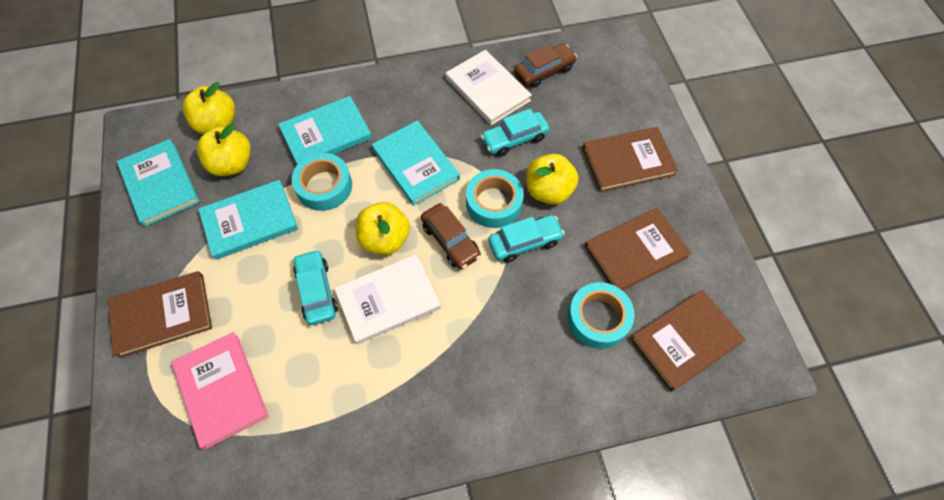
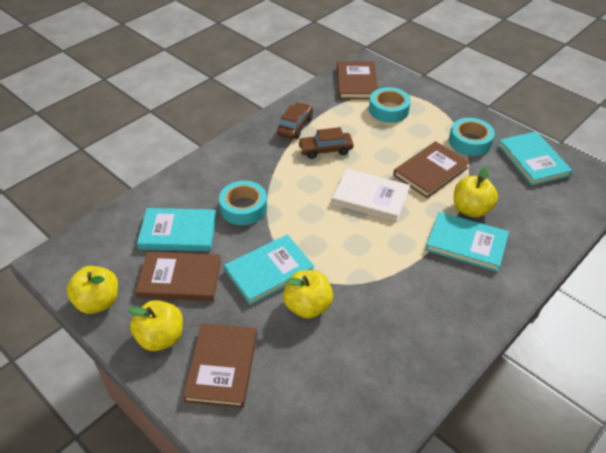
pink book: [172,332,269,450] = 1 -> none = 0
turquoise car: [293,249,338,325] [481,109,550,156] [488,215,565,263] = 3 -> none = 0
white book: [334,254,441,344] [446,50,532,125] = 2 -> [332,169,410,221] = 1

